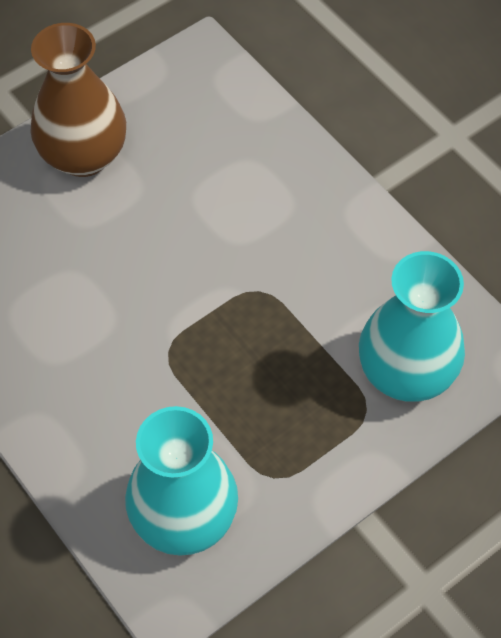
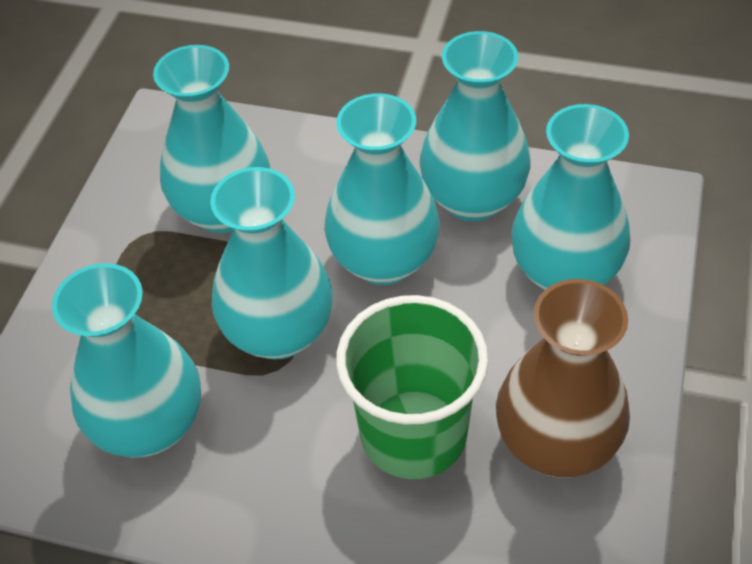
green cup: none = 0 -> [336,295,488,479] = 1
turquoise vase: [125,406,238,556] [359,251,465,402] = 2 -> [52,263,201,458] [153,45,270,233] [210,167,333,359] [324,93,440,285] [419,31,531,222] [511,104,630,290] = 6

